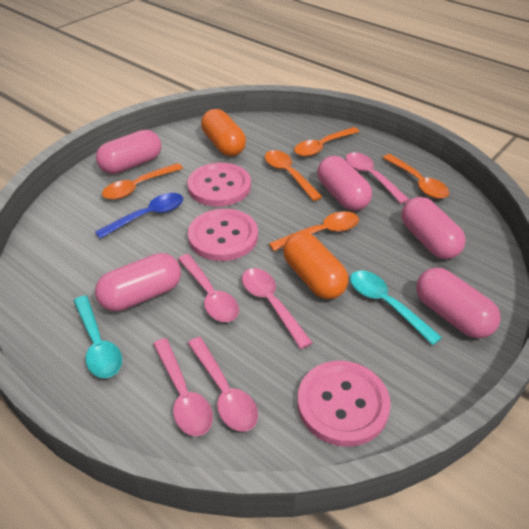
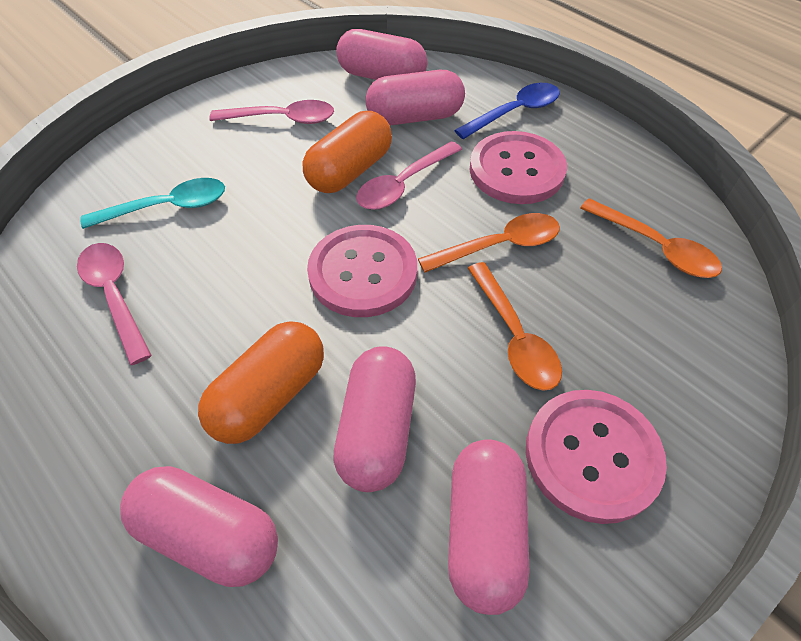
orange spoon: [102,163,183,200] [265,150,322,201] [269,211,359,251] [294,127,359,156] [383,154,449,199] = 5 -> [418,213,560,273] [468,262,562,391] [580,198,722,278] = 3
pink spoon: [153,338,213,436] [178,254,239,322] [188,337,258,432] [242,268,313,349] [346,152,410,204] = 5 -> [77,243,152,365] [209,100,334,124] [356,141,462,210] = 3
turquoise spoon: [74,295,122,378] [350,270,442,345] = 2 -> [81,178,225,229] = 1

